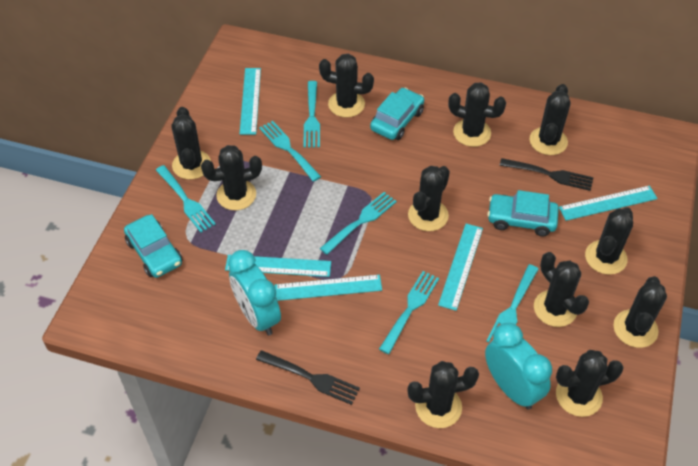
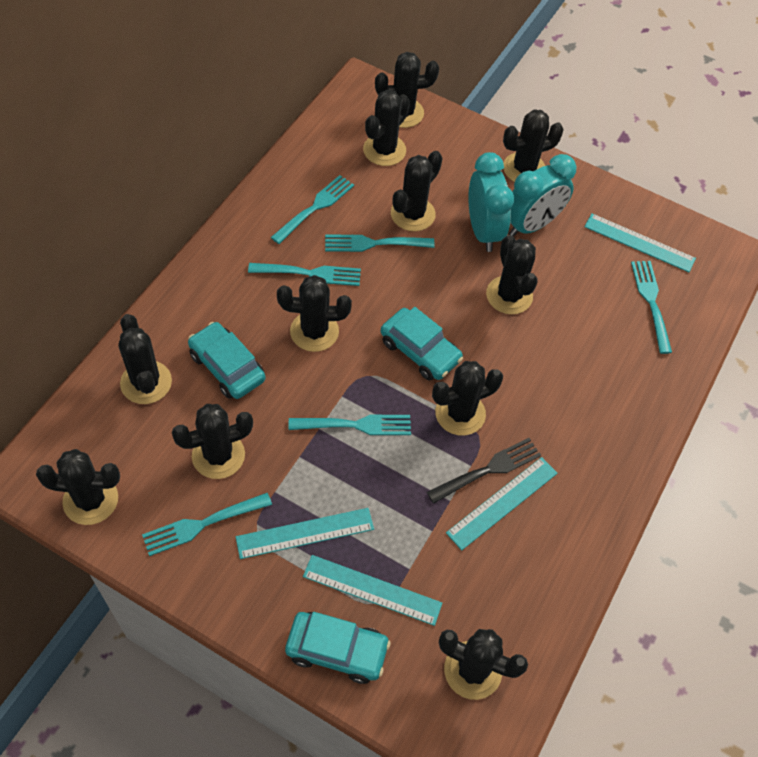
black fork: [256,350,360,405] [500,158,594,191] = 2 -> [427,438,541,504] = 1
turquoise ruler: [225,255,331,277] [240,68,261,135] [274,275,382,301] [438,224,483,311] [559,186,658,221] = 5 -> [236,508,374,559] [303,555,442,626] [446,457,557,550] [584,213,696,272] = 4

